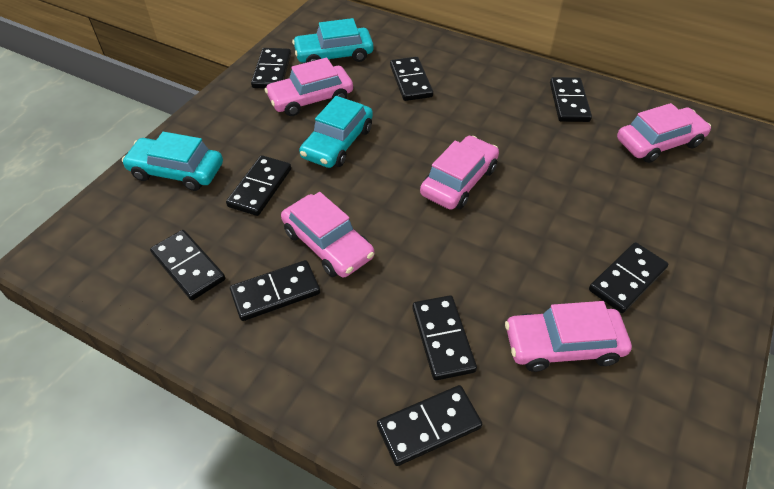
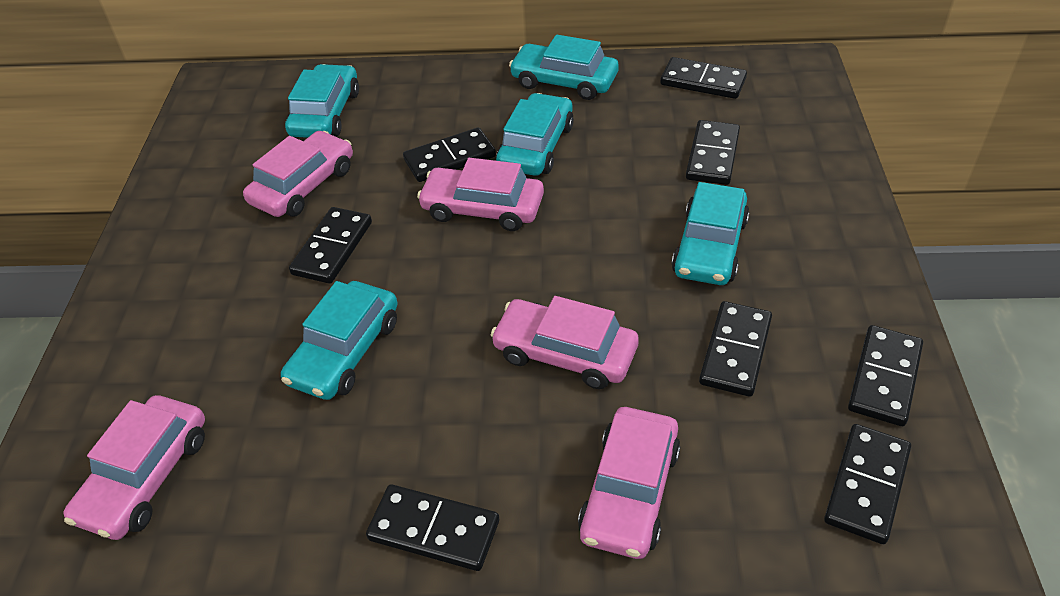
black domino: [150,230,225,300] [226,155,291,216] [230,260,320,321] [251,48,291,89] [377,385,482,466] [390,57,433,101] [412,295,477,380] [550,77,592,122] [589,242,668,313] = 9 -> [289,207,372,284] [366,484,499,571] [403,128,496,182] [660,57,747,99] [686,120,740,185] [699,301,772,397] [824,424,911,544] [848,325,923,426] = 8
turquoise car: [122,132,223,191] [292,18,374,63] [299,96,373,168] = 3 -> [281,281,398,400] [285,64,359,138] [496,93,574,176] [509,35,619,100] [672,182,749,285] = 5

